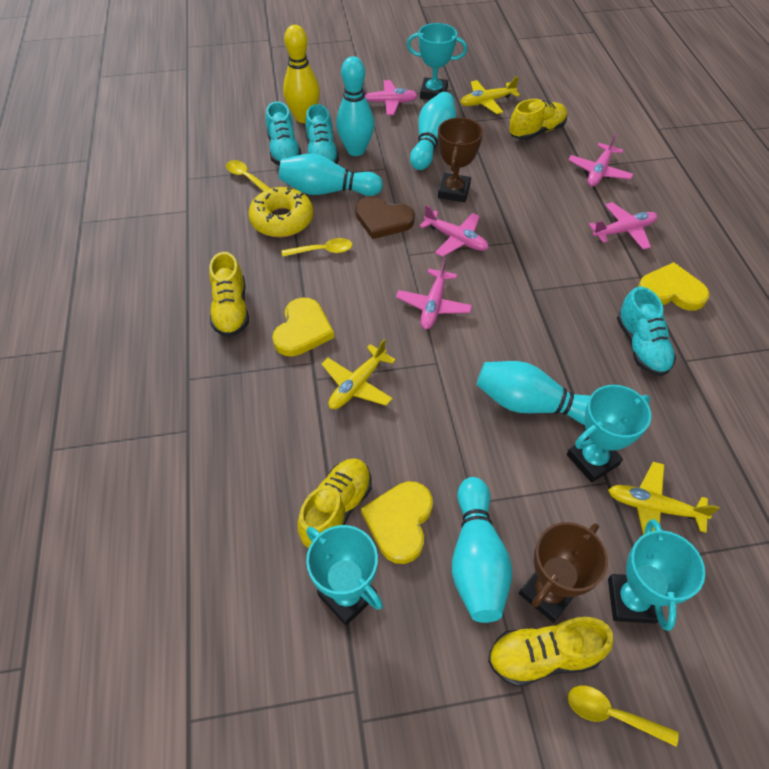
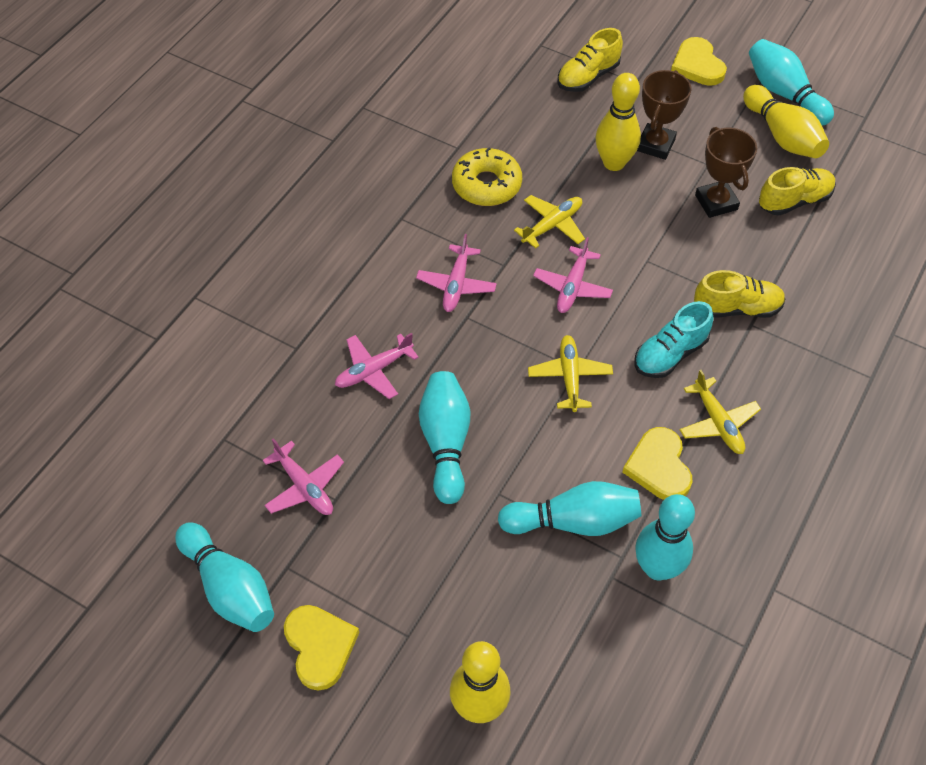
brown heart: [355,196,415,239] = 1 -> none = 0
pink plane: [363,80,418,115] [396,258,472,330] [419,205,489,257] [568,134,633,187] [589,202,658,250] = 5 -> [263,438,344,515] [335,333,419,399] [416,234,497,312] [533,237,613,313] = 4
turquoise shoe: [266,101,301,166] [306,104,339,164] [617,286,676,376] = 3 -> [634,301,714,378] = 1
turquoise trophy: [306,525,383,625] [407,23,467,100] [567,385,651,483] [608,519,705,631] = 4 -> none = 0
yellow bowling pin: [283,25,320,123] = 1 -> [450,641,510,723] [596,73,641,171] [743,85,829,158] = 3
yellow shoe: [209,252,249,337] [298,458,372,548] [488,617,614,687] [509,99,567,140] = 4 -> [557,28,623,92] [694,270,785,318] [759,167,836,216] = 3
yellow spoon: [226,160,271,191] [282,238,352,257] [568,685,679,746] = 3 -> none = 0

